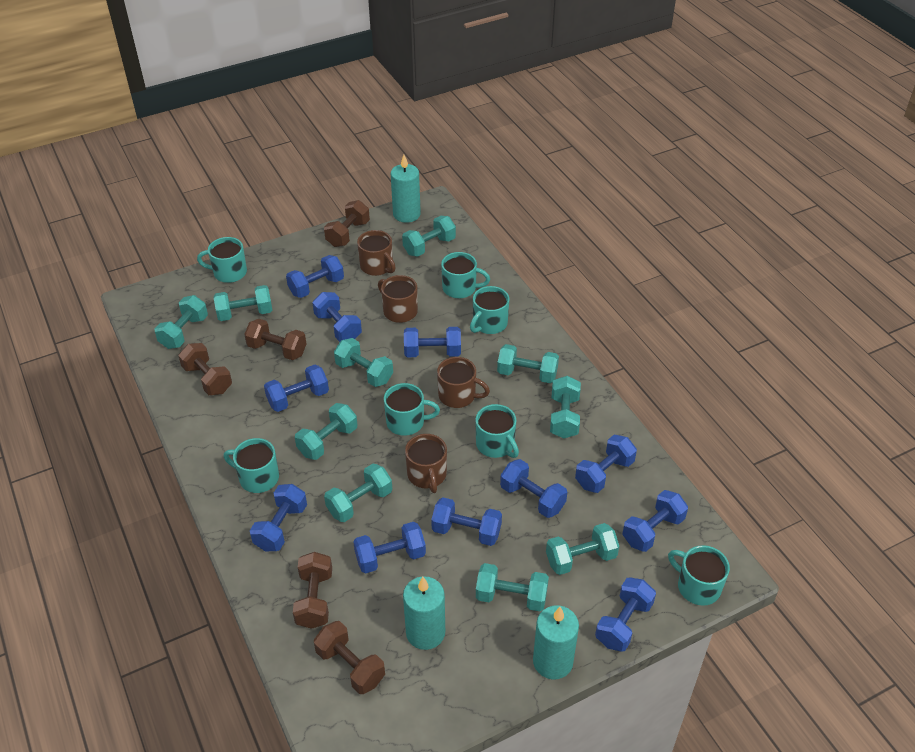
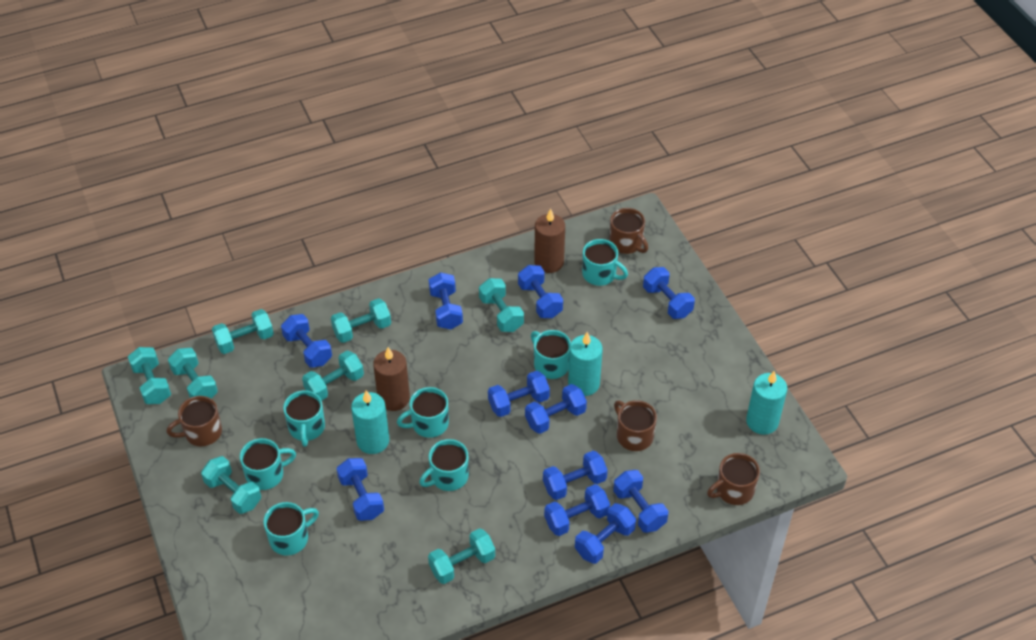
brown candle: none = 0 -> [373,347,410,411] [534,208,565,273] = 2
brown dumbbell: [178,343,232,395] [244,319,306,360] [293,552,332,629] [314,621,385,694] [324,200,370,247] = 5 -> none = 0
turquoise dumbbell: [154,295,208,349] [214,285,272,321] [295,403,358,460] [324,464,392,522] [334,338,393,387] [402,216,456,257] [476,563,549,611] [497,344,559,383] [546,523,619,575] [550,376,581,438] = 10 -> [128,347,171,404] [168,348,218,398] [201,456,261,514] [212,309,274,354] [302,351,364,401] [331,298,391,343] [428,528,495,584] [479,278,524,332] = 8

